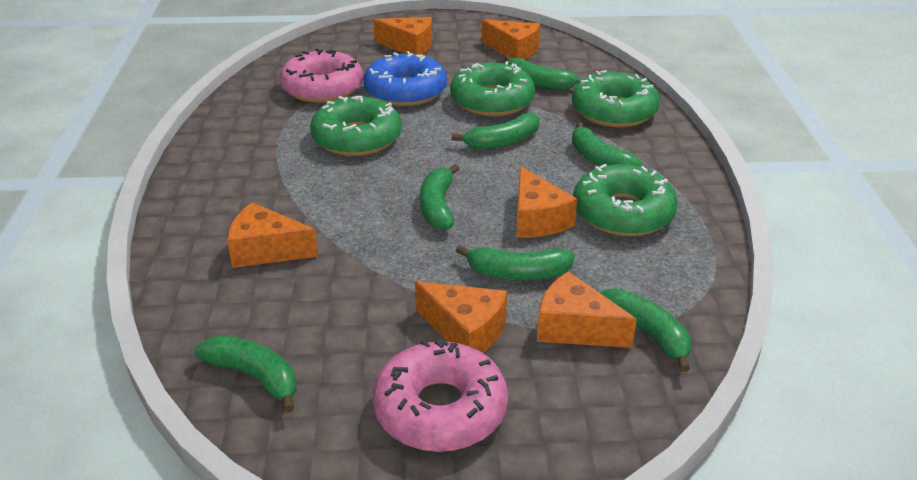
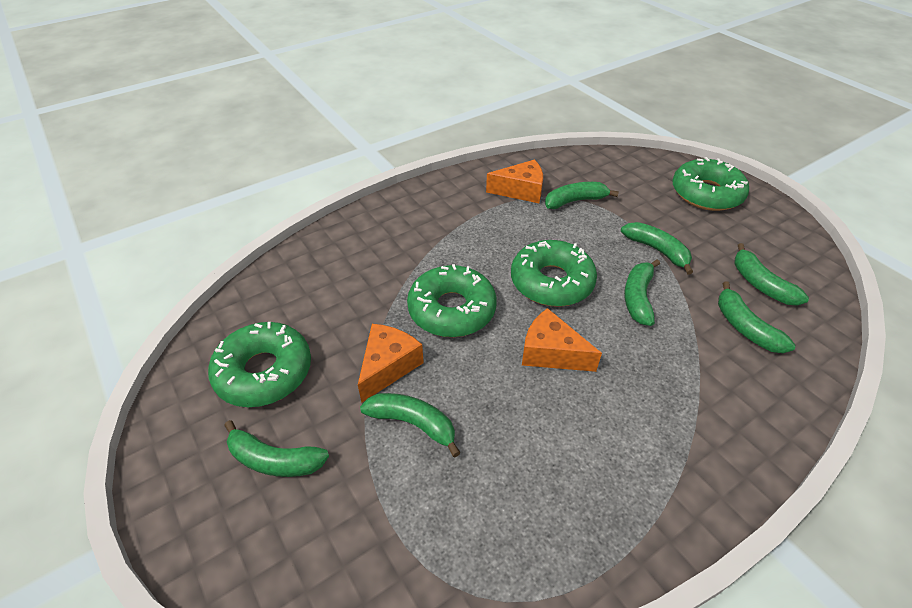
blue donut: [363,51,447,106] = 1 -> none = 0
orange cheese: [227,202,318,268] [373,17,432,55] [415,281,507,353] [481,19,540,60] [516,166,577,238] [537,271,637,348] = 6 -> [358,324,424,402] [486,160,543,203] [522,308,602,372] = 3
pink donut: [280,48,363,103] [373,339,508,452] = 2 -> none = 0

